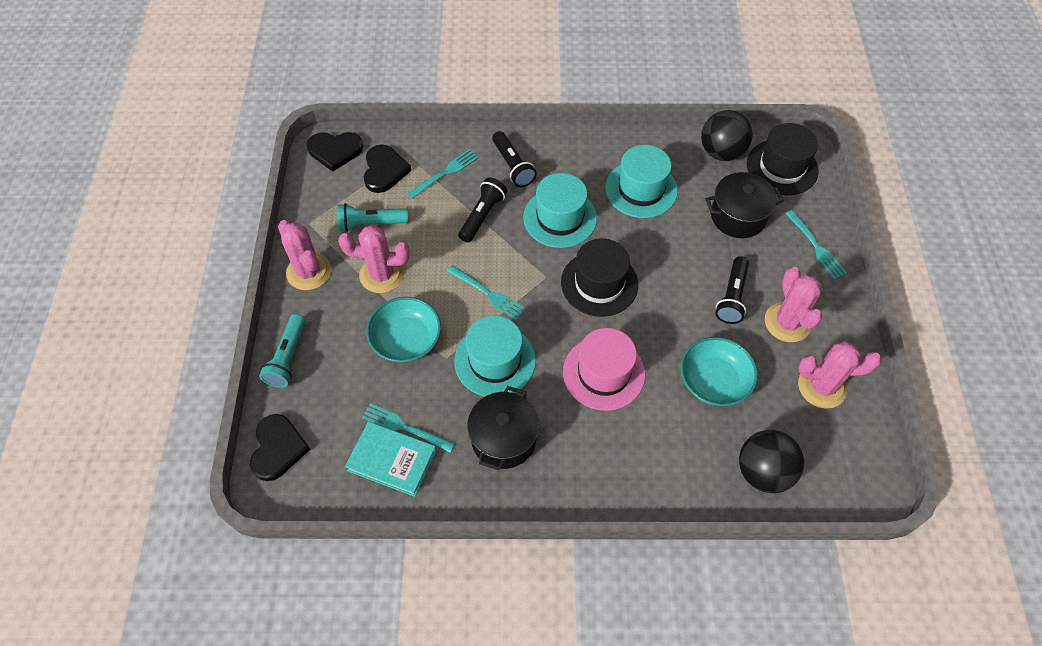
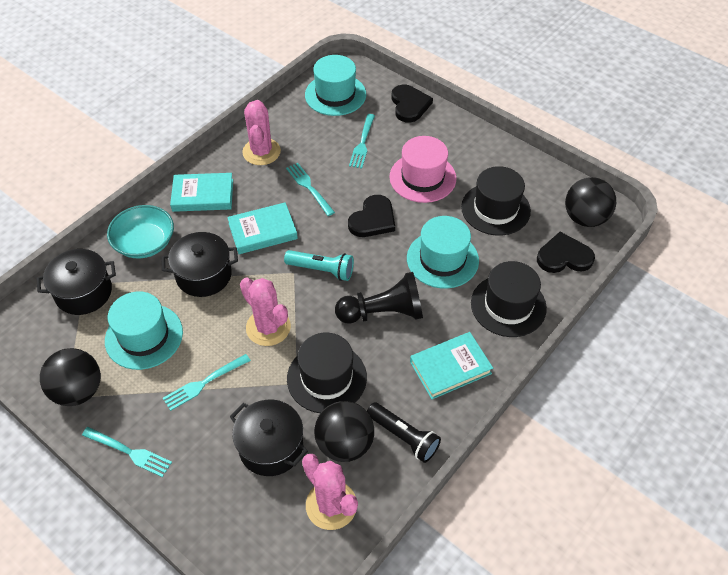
black ball: [701,110,753,161] [739,430,804,493] = 2 -> [40,348,101,406] [314,401,374,462] [565,177,616,227] = 3
black flashlight: [459,177,507,243] [492,131,537,187] [715,256,749,324] = 3 -> [367,402,441,463] = 1
black hat: [561,238,638,317] [747,123,819,195] = 2 -> [287,333,367,413] [461,166,531,236] [471,261,547,337] = 3
black pawn: none = 0 -> [335,272,423,324] = 1
black pot: [467,386,539,470] [706,172,784,238] = 2 -> [37,249,116,315] [162,232,238,297] [230,400,308,476] = 3
pink cactus: [278,220,331,290] [338,225,410,293] [765,267,822,342] [798,341,882,408] = 4 -> [240,278,291,346] [242,100,281,165] [302,454,358,530] = 3
turquoise book: [345,421,436,497] = 1 -> [170,173,233,212] [227,202,298,254] [410,332,493,399] = 3
turquoise bowl: [366,297,441,363] [680,337,758,406] = 2 -> [107,205,174,258] = 1
turquoise flashlight: [259,314,306,388] [337,203,408,232] = 2 -> [284,250,354,281] = 1

